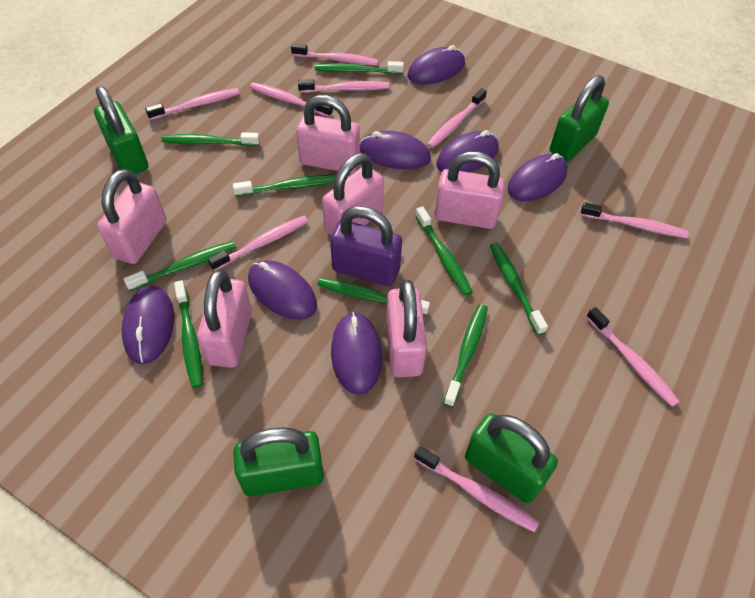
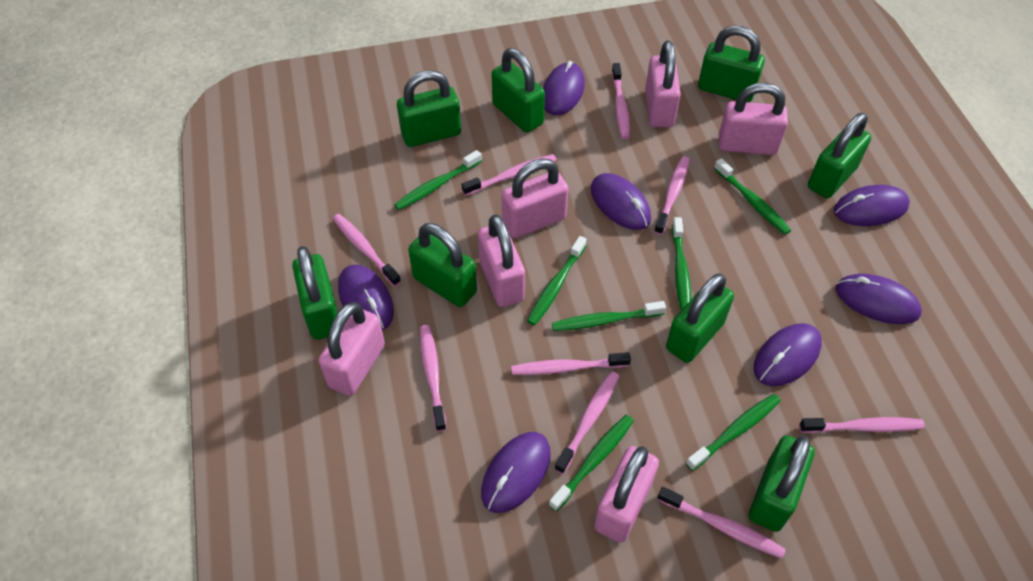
green padlock: [94,86,148,174] [233,428,324,496] [465,413,558,503] [550,75,609,161] = 4 -> [292,246,338,340] [397,70,461,147] [408,223,477,307] [492,48,545,133] [666,274,734,363] [698,26,765,102] [749,435,815,532] [808,113,871,198] = 8
green toothbrush: [124,241,236,291] [161,132,260,146] [174,280,203,388] [233,175,336,196] [315,61,404,74] [318,278,430,315] [415,207,473,296] [444,304,488,407] [490,243,548,335] = 9 -> [394,150,482,210] [527,236,587,325] [549,415,634,512] [552,301,666,331] [672,217,691,310] [686,394,781,471] [714,158,791,235] = 7
purple padlock: [330,206,402,286] = 1 -> none = 0

